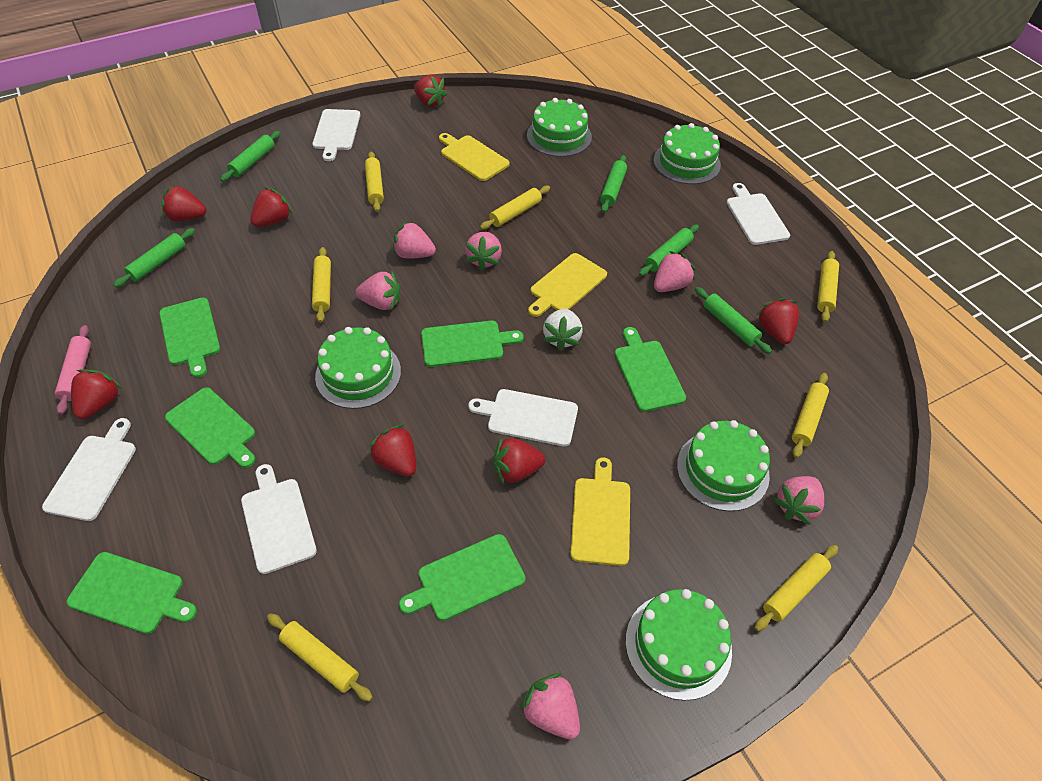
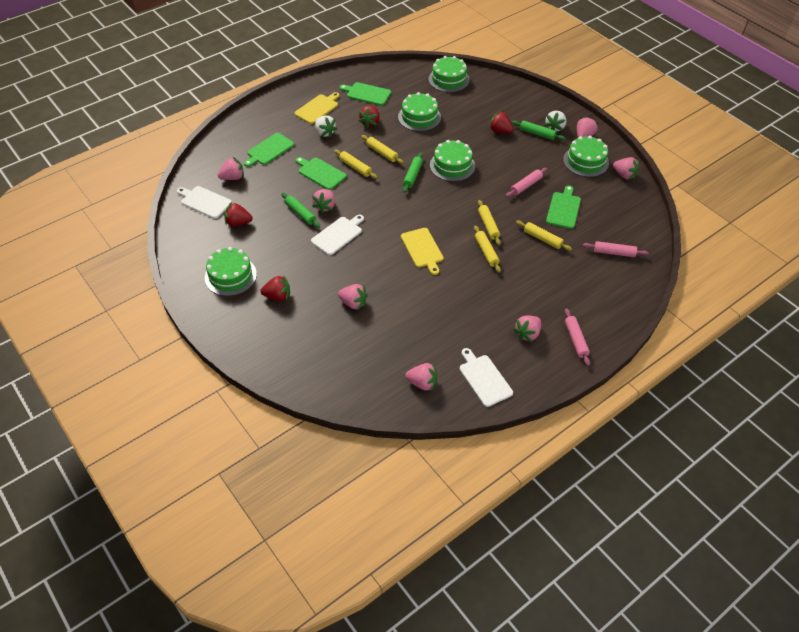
green cutting board: [67,552,197,634] [159,297,220,378] [165,387,255,468] [399,534,526,621] [421,321,524,367] [615,327,686,412] = 6 -> [244,133,294,167] [296,157,347,190] [340,82,391,106] [546,185,581,229] = 4
green rolling pin: [113,228,195,288] [220,131,280,182] [600,155,627,213] [639,225,699,276] [695,287,772,354] = 5 -> [281,193,320,228] [403,153,423,193] [511,120,565,140] = 3
pink rolling pin: [55,325,91,415] = 1 -> [506,168,547,197] [564,309,590,366] [583,241,649,257] = 3
pink strawberry: [355,271,400,310] [393,220,436,259] [465,232,502,270] [519,673,580,739] [654,251,695,292] [773,476,824,525] = 6 -> [218,157,244,180] [312,189,335,213] [338,284,368,310] [405,363,437,392] [513,315,541,342] [577,117,599,137] [613,157,639,180] = 7
red strawberry: [71,369,122,419] [162,185,206,222] [251,188,292,227] [369,425,416,477] [414,75,447,107] [494,437,546,484] [757,298,799,344] = 7 -> [224,202,253,226] [260,275,290,301] [359,106,380,128] [489,111,514,134] = 4
white cutting board: [42,418,136,521] [241,464,317,574] [312,109,360,161] [468,389,578,446] [727,183,790,245] = 5 -> [177,186,232,219] [311,214,364,255] [460,348,513,407] = 3
white strawberry: [543,309,583,351] = 1 -> [315,115,337,138] [545,111,566,132] = 2
yellow cutting board: [439,133,510,181] [528,253,607,317] [570,457,630,566] = 3 -> [294,92,340,124] [401,228,444,275] = 2
yellow rolling pin: [267,613,373,701] [312,247,331,323] [365,152,384,212] [480,186,550,230] [754,545,838,631] [792,373,829,458] [817,251,839,322] = 7 -> [334,149,377,179] [361,135,404,164] [474,226,501,273] [478,200,501,245] [516,220,572,251] = 5

